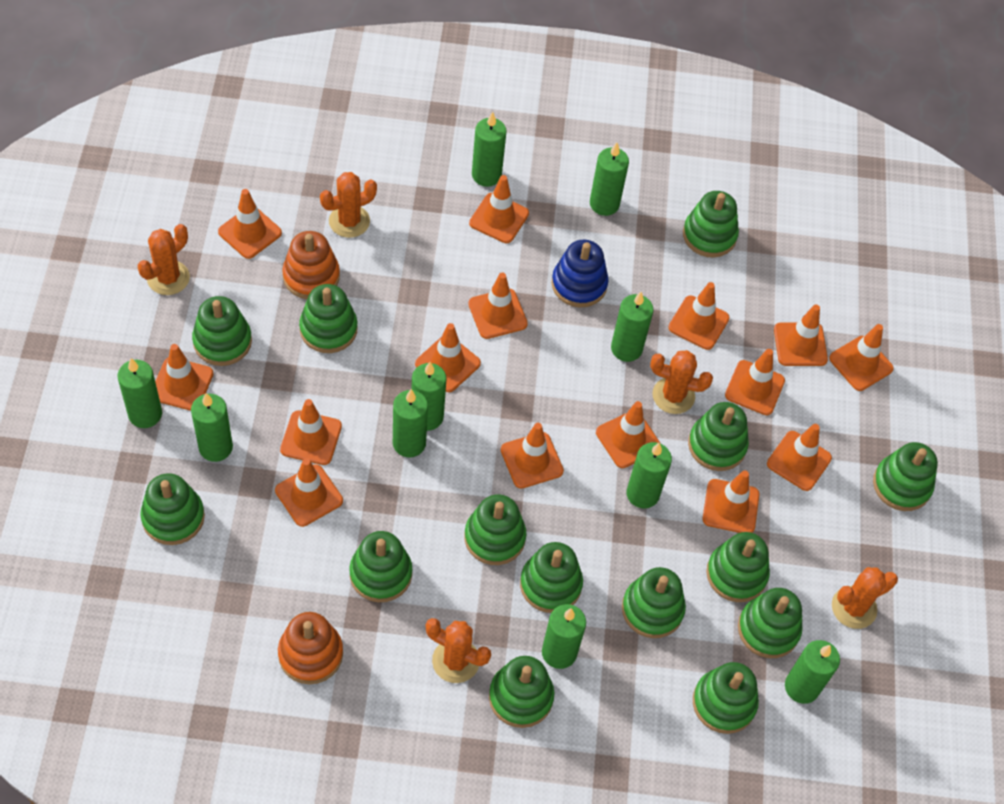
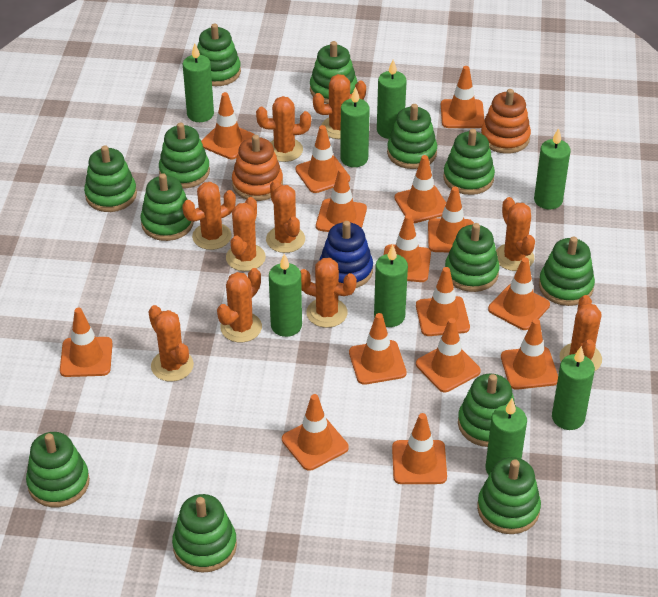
green candle: [118,358,162,428] [191,393,233,462] [393,389,428,458] [411,362,446,431] [472,112,507,187] [542,604,586,669] [590,142,629,216] [611,292,654,362] [626,442,672,509] [785,640,840,704] = 10 -> [183,43,214,122] [269,254,302,337] [340,87,370,167] [374,244,408,327] [377,60,407,139] [486,398,527,475] [534,128,571,210] [552,346,595,430] = 8
green stacking toy: [140,473,205,545] [192,296,252,366] [299,284,358,353] [349,531,412,602] [464,494,527,565] [489,656,554,728] [520,542,583,613] [622,567,686,638] [683,191,739,258] [688,402,749,471] [693,662,759,734] [706,532,770,602] [738,588,802,658] [873,442,938,511] = 14 -> [26,432,90,507] [84,145,137,212] [141,173,194,241] [159,122,210,188] [172,494,237,573] [197,24,241,86] [310,41,357,104] [387,104,437,169] [443,129,495,195] [445,223,500,292] [458,374,516,447] [477,457,541,534] [539,237,595,306] = 13
orange cactus: [137,224,190,295] [320,172,377,238] [425,618,491,683] [650,350,713,414] [832,567,898,629] = 5 -> [148,305,194,382] [182,182,236,250] [217,268,262,342] [226,197,266,271] [256,96,311,162] [266,180,305,253] [301,258,357,328] [313,74,366,139] [496,197,535,271] [560,295,602,371] = 10

